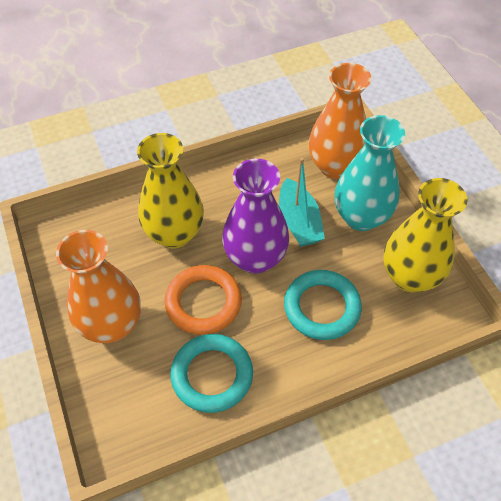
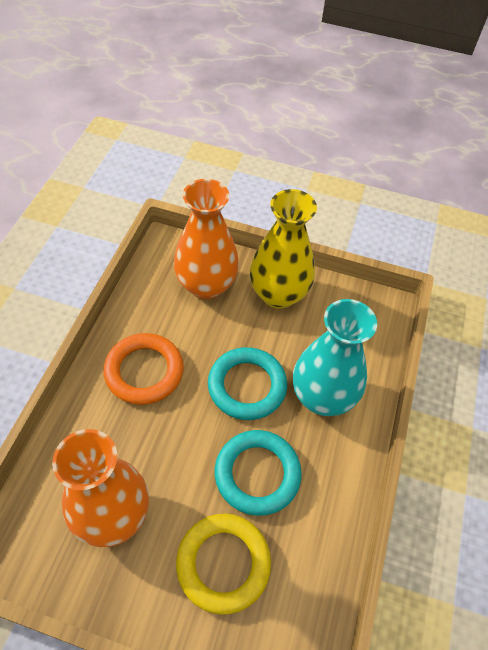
purple vase: [222,159,289,274] = 1 -> none = 0
turquoise boat: [279,158,325,247] = 1 -> none = 0
yellow ring: none = 0 -> [176,514,271,615] = 1
yellow vase: [137,133,204,249] [384,178,468,292] = 2 -> [250,189,317,309] = 1

